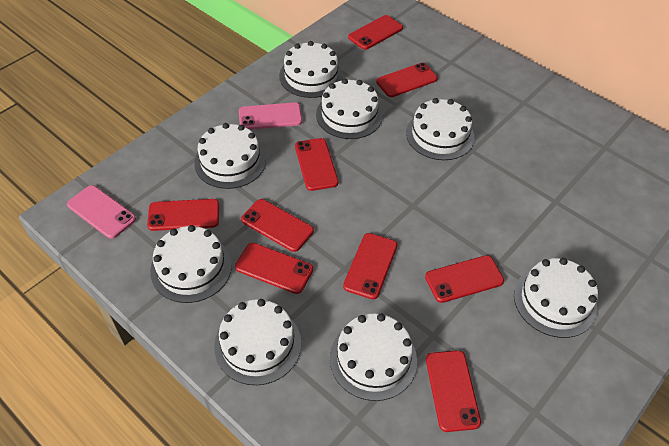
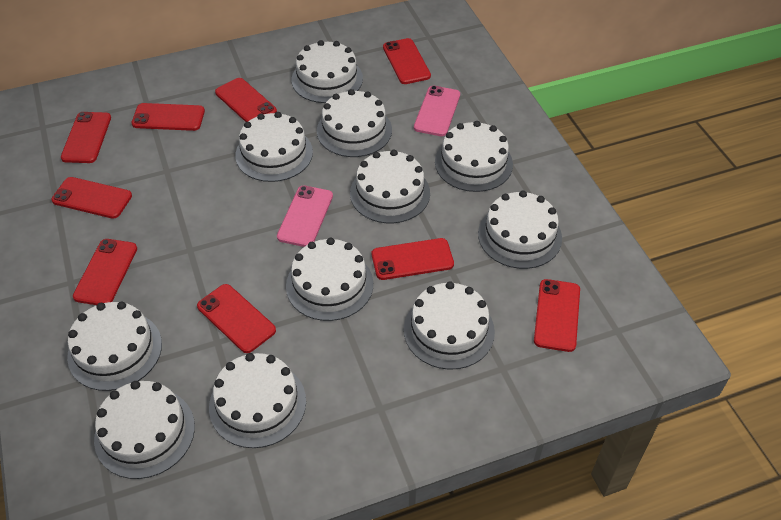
white cake: [150,225,232,303] [194,123,266,189] [214,299,301,385] [279,41,343,98] [316,79,383,139] [330,314,417,401] [406,98,474,160] [514,258,598,338] = 8 -> [67,301,162,391] [94,381,195,479] [209,353,306,448] [235,112,313,182] [286,238,373,321] [292,40,363,103] [317,89,392,157] [350,150,430,223] [404,281,495,370] [435,121,513,192] [478,191,562,269] = 11

